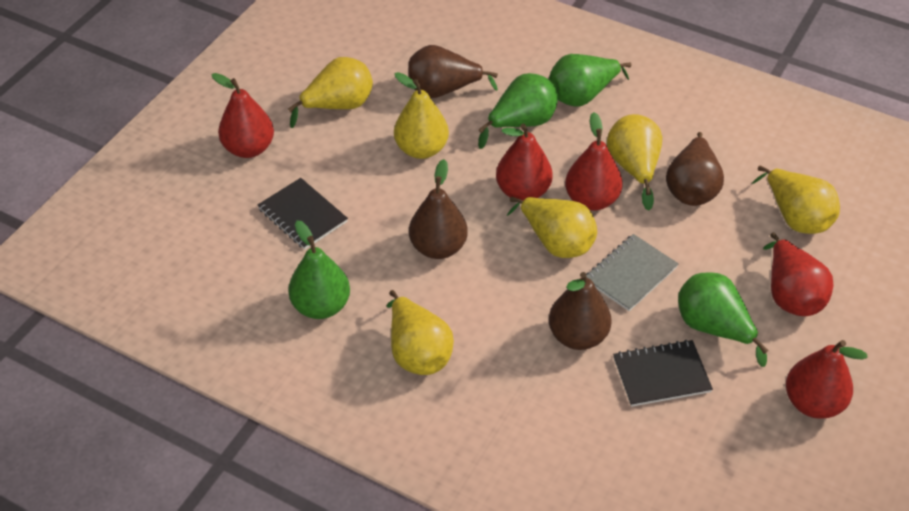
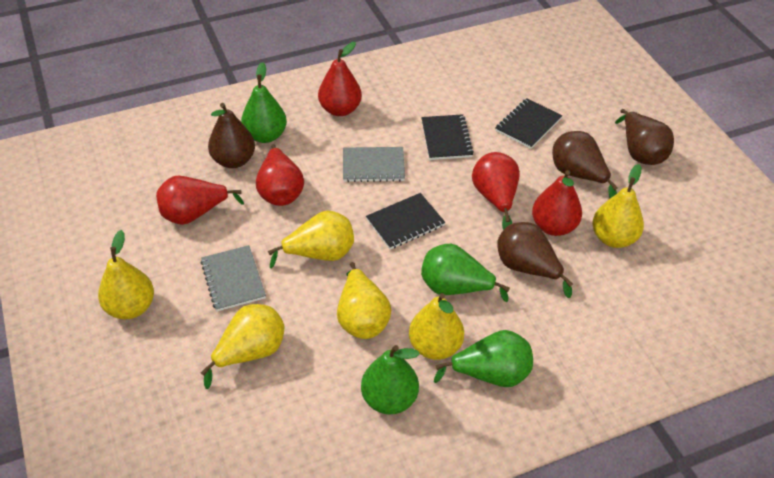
black notebook: [258,178,348,250] [613,340,713,407] = 2 -> [366,193,446,249] [421,114,474,160] [495,98,562,149] = 3
grey notebook: [586,234,679,311] = 1 -> [201,245,266,311] [343,147,405,182] = 2

